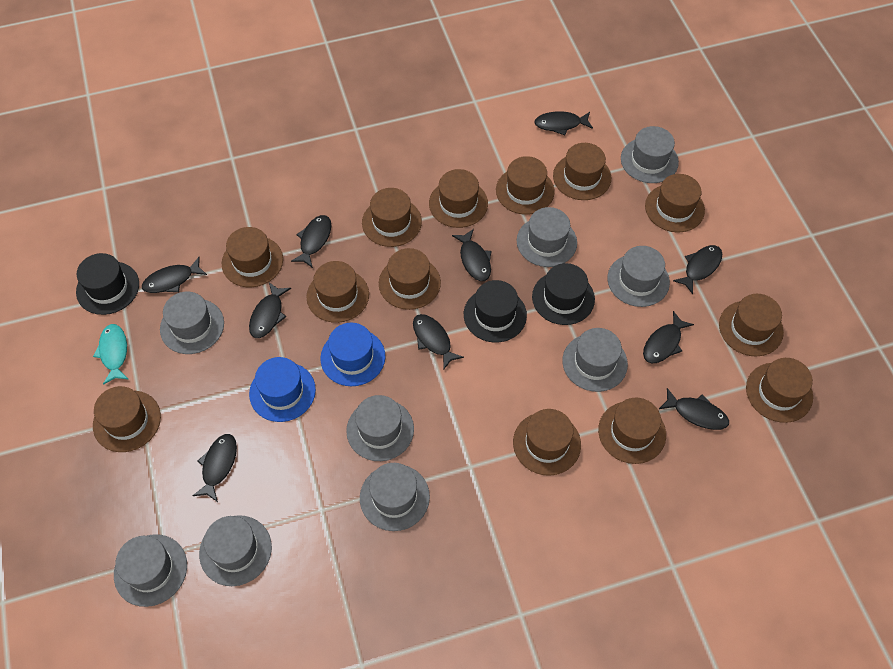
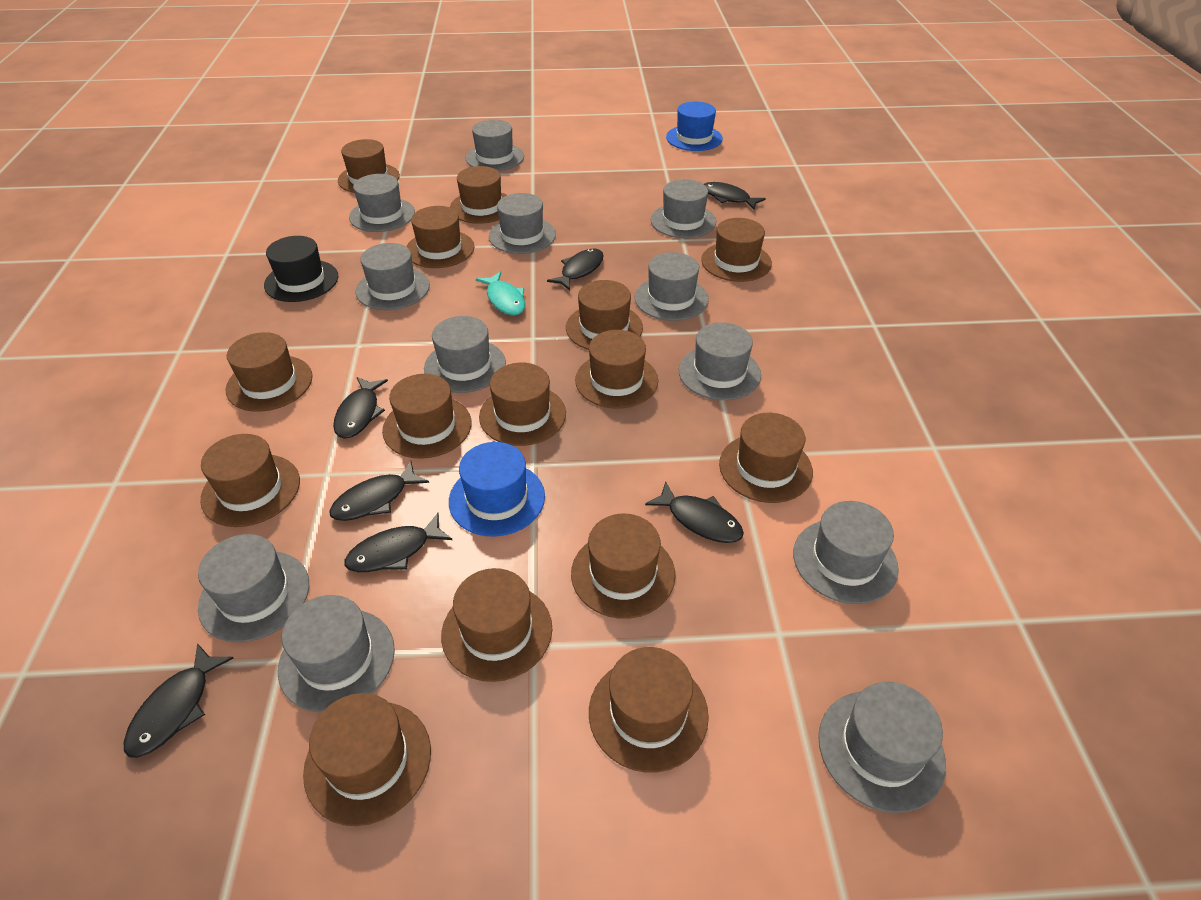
black fish: [142,257,207,293] [192,434,237,502] [249,282,291,338] [291,215,331,268] [413,314,464,370] [452,229,491,281] [534,111,593,135] [643,311,694,364] [659,388,729,430] [673,245,722,294] = 10 -> [123,643,233,758] [329,461,429,521] [333,377,388,439] [344,513,452,572] [547,249,604,290] [645,481,744,543] [704,182,766,210] = 7
black hat: [76,253,139,315] [464,280,527,342] [532,263,595,325] = 3 -> [264,236,339,302] = 1
brown hat: [93,386,161,452] [222,227,283,287] [306,261,369,323] [362,188,422,247] [379,248,441,310] [429,169,488,228] [496,156,555,214] [513,409,581,476] [553,143,611,200] [598,398,666,464] [645,174,705,232] [719,294,784,356] [746,358,813,423] = 13 -> [200,434,300,527] [226,332,312,412] [303,693,431,826] [338,139,400,193] [382,374,472,459] [406,206,475,268] [441,568,552,682] [450,166,507,224] [479,363,566,446] [566,280,643,350] [571,514,676,619] [575,330,658,409] [589,647,709,773] [701,218,772,282] [719,413,813,503] = 15
grey hat: [114,534,187,607] [160,291,224,354] [199,515,272,586] [346,395,414,461] [360,463,430,531] [517,207,577,267] [562,328,628,392] [607,246,670,307] [621,126,679,183] = 9 -> [198,534,309,642] [278,595,395,713] [349,174,415,232] [356,243,430,310] [424,316,506,393] [466,120,524,171] [489,193,556,254] [634,252,709,321] [651,179,716,239] [679,322,761,400] [793,501,899,604] [818,682,946,813] = 12

